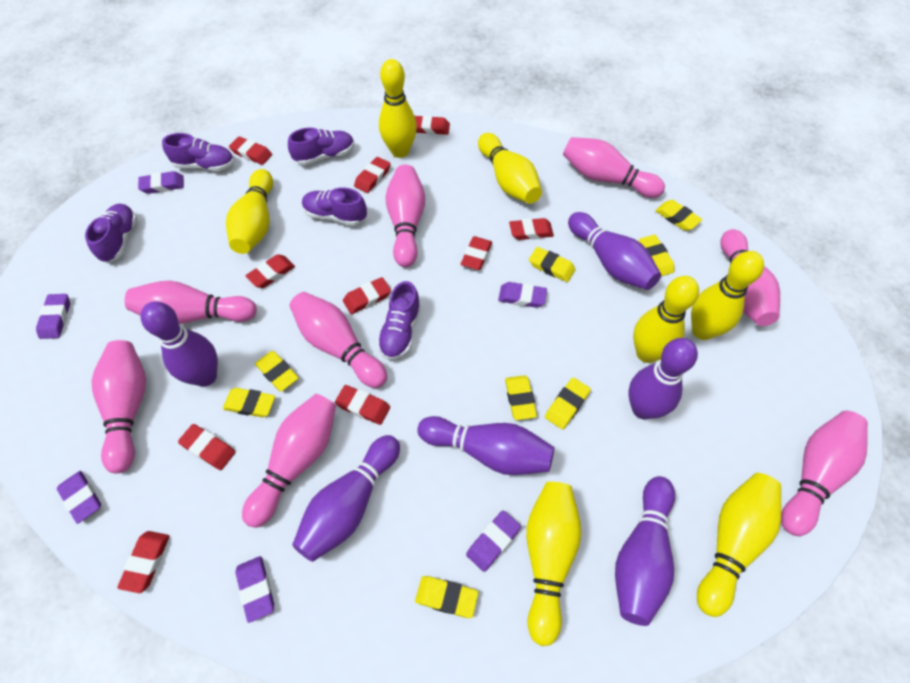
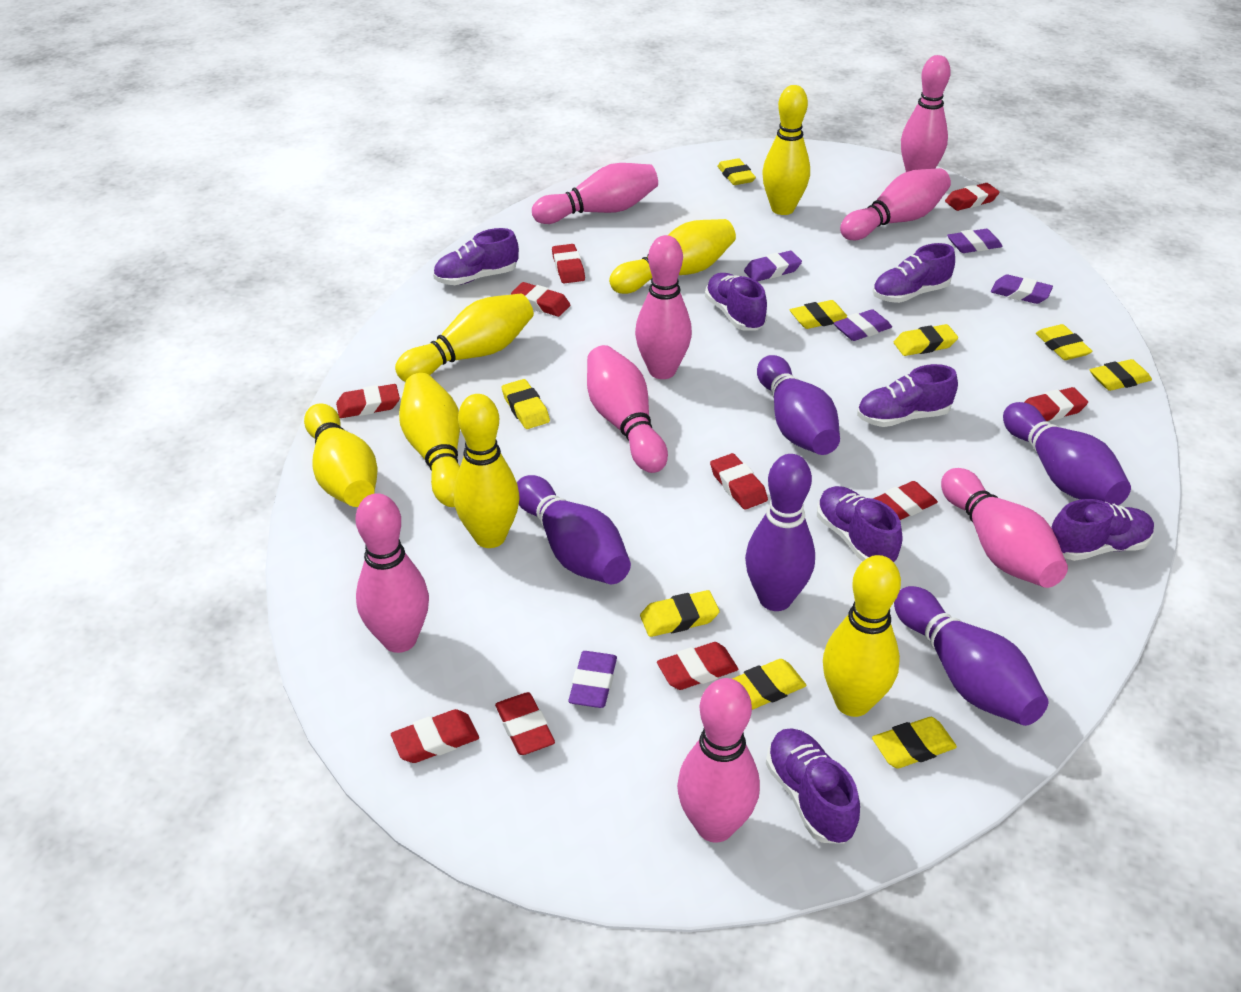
purple bowling pin: [140,302,218,387] [292,435,400,562] [418,416,554,475] [568,212,661,290] [615,476,675,626] [628,338,698,419] = 6 -> [517,475,631,584] [745,454,815,611] [757,355,840,455] [894,586,1048,726] [1003,402,1131,506] = 5
purple eraser: [36,294,70,339] [57,471,101,524] [138,171,184,194] [236,556,274,623] [466,510,521,572] [498,282,547,308] = 6 -> [568,651,617,708] [744,251,802,281] [834,309,892,341] [947,229,1003,253] [991,275,1053,304] = 5
purple shoe: [85,204,137,263] [162,133,234,171] [288,127,354,165] [302,187,367,226] [377,281,421,360] = 5 -> [433,228,519,285] [705,273,767,330] [766,728,860,844] [817,486,902,562] [857,364,958,427] [873,243,955,303] [1051,499,1154,561] = 7
yellow eraser: [223,388,275,417] [255,351,299,391] [415,576,479,618] [505,375,537,420] [529,247,576,282] [545,378,591,429] [639,235,674,276] [655,200,702,231] = 8 -> [502,379,550,429] [640,590,720,637] [717,158,756,185] [732,659,806,710] [790,300,847,329] [872,717,957,769] [894,324,958,356] [1036,324,1092,360] [1090,359,1152,391] = 9

